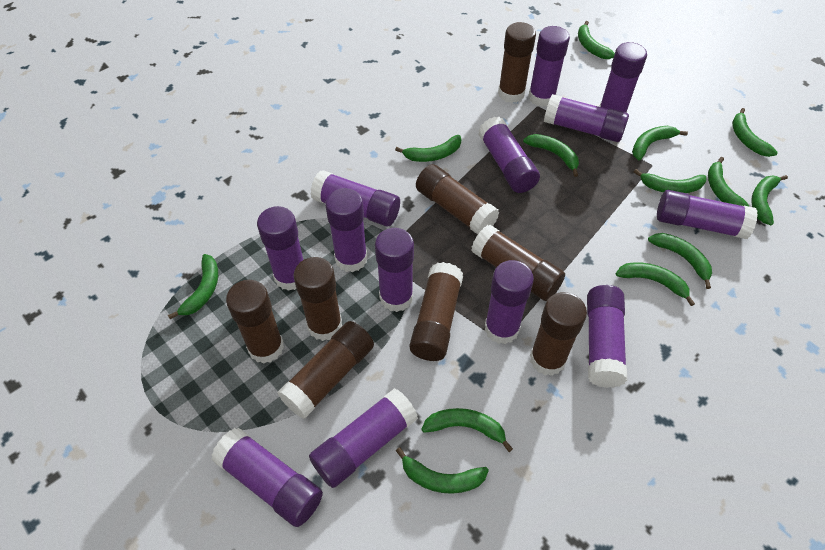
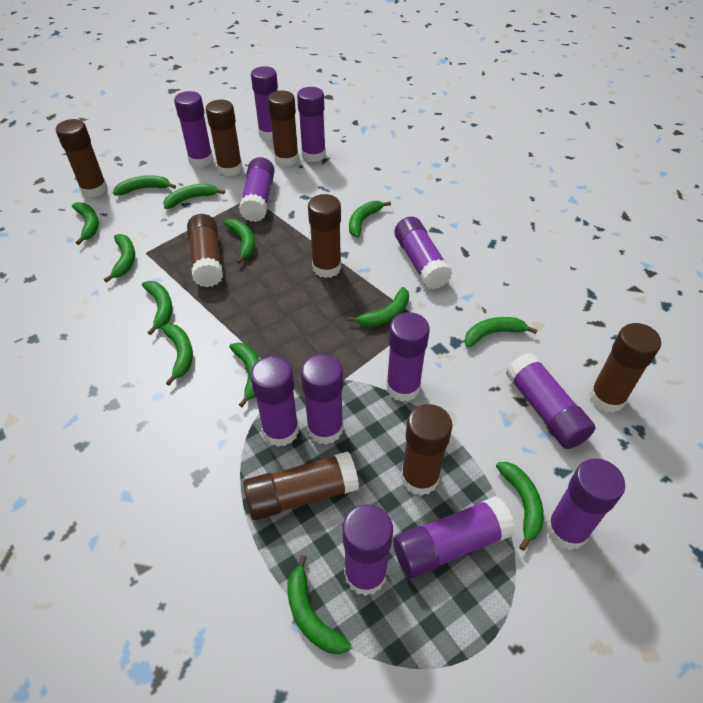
purple glue stick: [211,428,323,527] [257,206,303,291] [309,388,418,488] [311,170,400,226] [325,188,368,272] [375,228,414,312] [479,117,540,193] [485,260,534,344] [528,26,570,107] [544,94,629,142] [587,285,627,388] [599,42,647,113] [657,190,758,239] = 13 -> [174,91,213,167] [239,157,275,222] [250,356,299,447] [251,66,278,140] [297,87,326,162] [301,354,343,445] [342,504,393,596] [386,312,430,402] [393,496,515,579] [394,217,452,289] [506,353,596,449] [546,458,625,550] = 12

